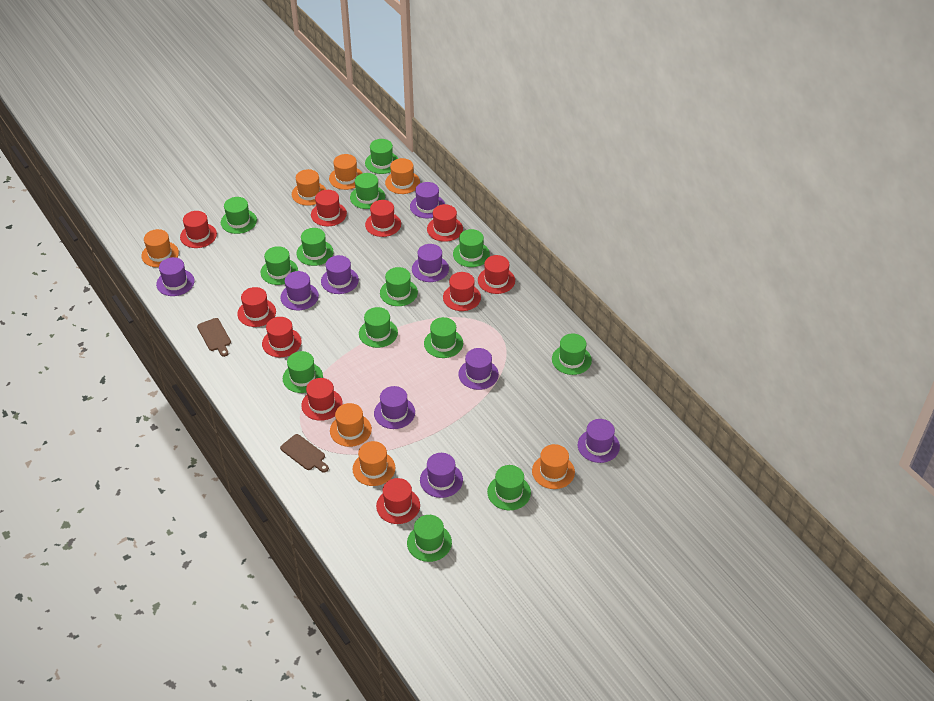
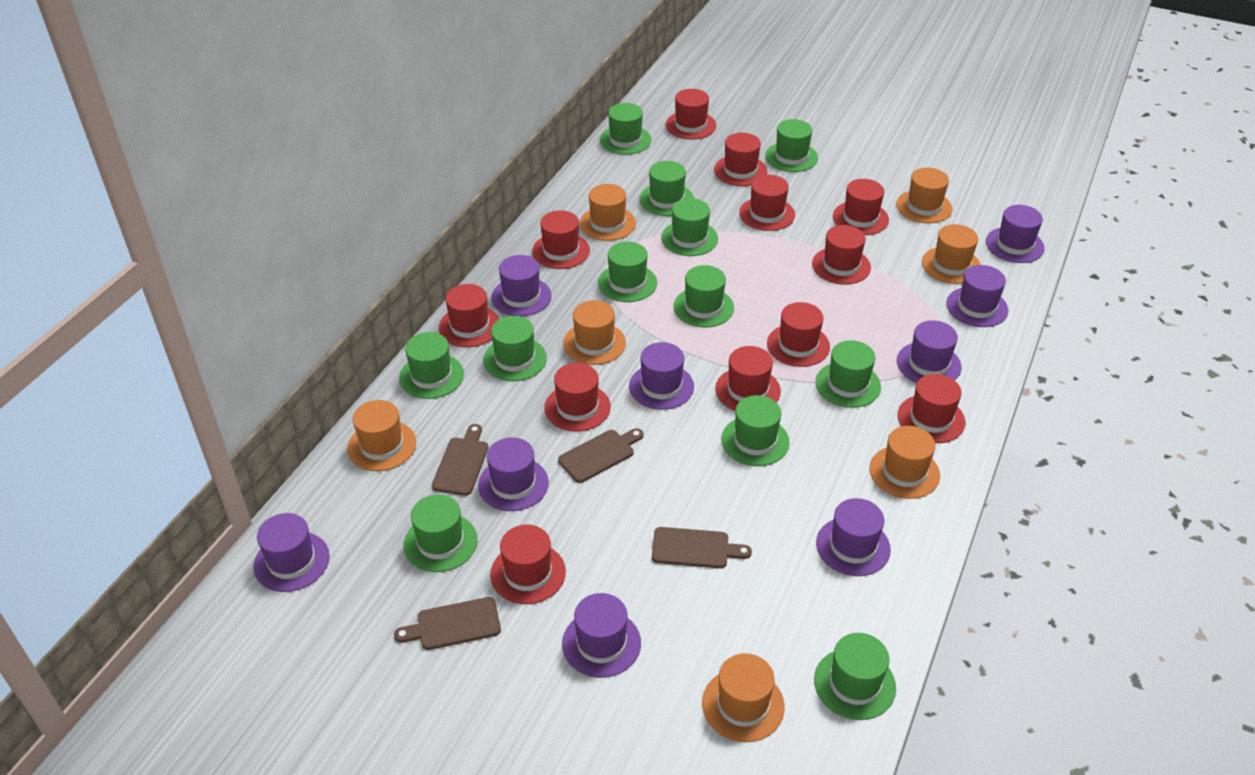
brown cutting board: [197,318,231,357] [280,434,329,473] = 2 -> [394,597,501,650] [432,424,489,496] [558,428,644,483] [652,527,752,568] = 4
green hat: [221,197,257,234] [261,246,298,285] [283,351,323,393] [297,228,334,266] [350,173,385,209] [359,307,398,348] [365,139,399,174] [380,267,418,306] [407,515,452,562] [424,317,463,358] [453,229,490,267] [487,465,531,510] [552,334,592,375] = 13 -> [399,332,464,399] [403,494,477,572] [483,316,547,381] [598,242,657,302] [600,103,651,155] [639,161,694,216] [661,198,718,256] [673,265,734,327] [721,395,790,466] [765,119,818,172] [814,633,896,720] [816,340,881,408] = 12
red hat: [180,211,217,248] [237,287,276,327] [262,317,302,357] [301,378,343,421] [311,190,347,226] [365,200,401,237] [376,478,420,524] [427,204,463,242] [443,272,481,311] [478,255,515,294] = 10 -> [439,284,499,347] [490,525,566,604] [532,210,590,269] [544,363,611,432] [666,89,716,139] [714,133,767,186] [715,346,781,411] [739,175,795,231] [767,302,830,367] [812,225,871,285] [833,179,889,235] [898,374,965,443] = 12

